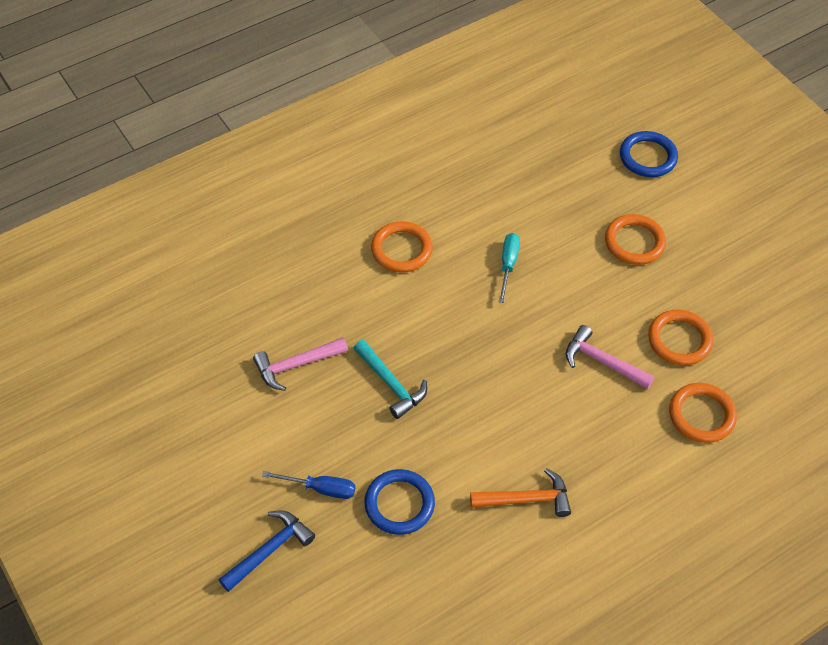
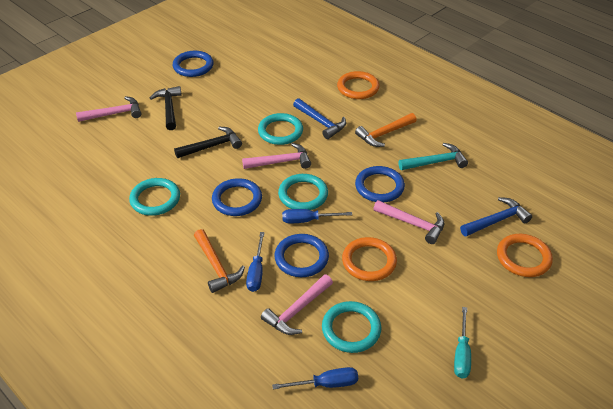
black hammer: none = 0 -> [150,86,182,130] [174,127,242,158] = 2
blue hammer: [219,510,315,592] = 1 -> [293,98,346,139] [460,197,532,236] = 2
blue ring: [364,469,435,535] [620,131,678,177] = 2 -> [173,51,214,77] [212,178,262,216] [274,234,329,277] [355,166,405,202] = 4
blue screwdriver: [262,471,356,499] = 1 -> [246,232,265,292] [272,367,358,389] [282,209,352,223] = 3
orange hammer: [470,468,571,517] = 1 -> [194,229,245,293] [355,113,417,147] = 2
orange ring: [371,221,433,272] [605,214,666,265] [648,310,713,365] [669,383,737,443] = 4 -> [337,71,380,99] [342,237,397,281] [497,234,553,277] = 3
pink hammer: [253,337,348,391] [566,325,655,390] = 2 -> [76,96,141,122] [242,143,311,169] [261,274,333,335] [373,200,444,244] = 4
turquoise ring: none = 0 -> [129,178,180,216] [258,113,303,145] [278,174,328,210] [322,301,382,353] = 4

